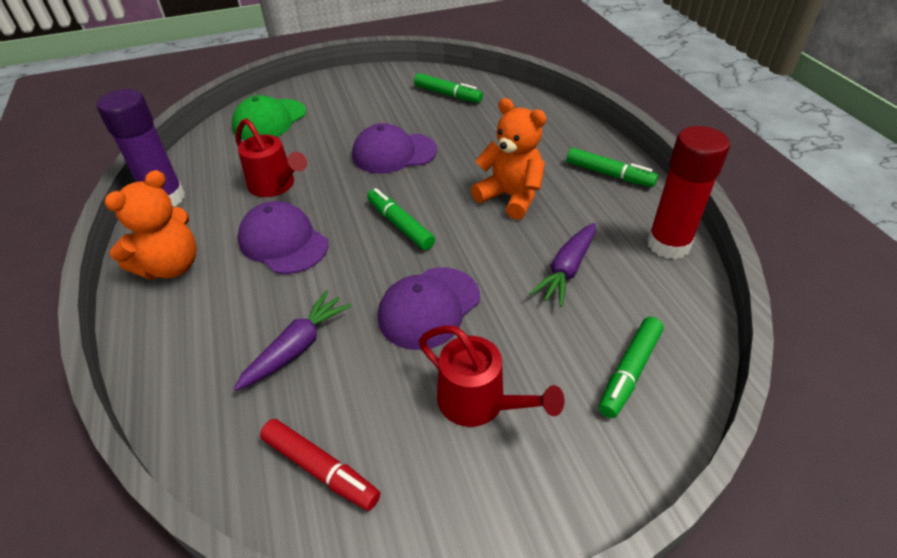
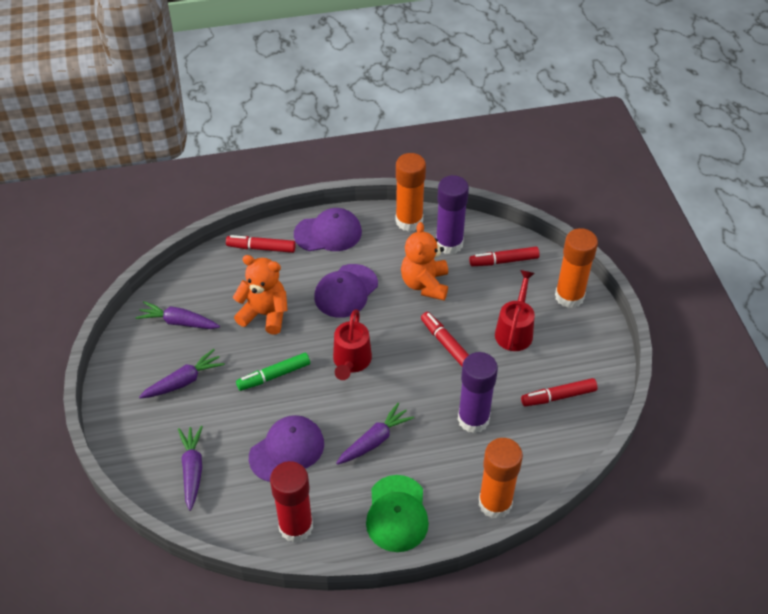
green marker: [367,188,435,250] [414,73,483,103] [567,148,658,187] [599,317,664,418] = 4 -> [236,353,310,391] = 1
orange glue stick: none = 0 -> [396,153,426,231] [478,438,523,519] [555,228,598,308] = 3
purple carrot: [234,290,352,391] [529,223,596,307] = 2 -> [136,301,220,329] [139,349,225,398] [178,426,203,511] [336,403,414,465] = 4
purple glue stick: [97,89,185,207] = 1 -> [436,175,469,254] [458,352,498,433] = 2
red marker: [260,419,380,511] = 1 -> [226,235,296,253] [421,312,469,366] [469,247,540,266] [521,378,598,406] = 4

